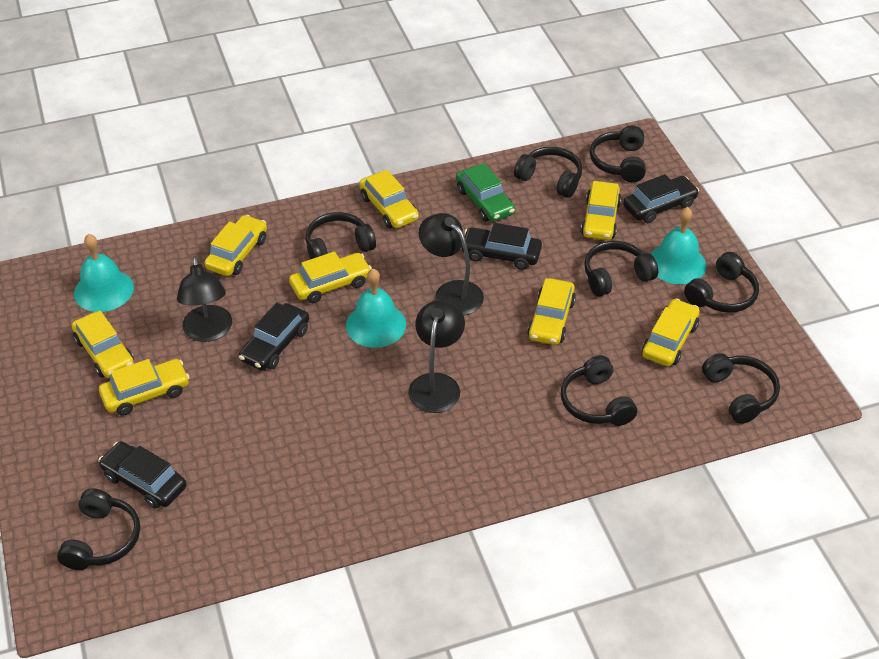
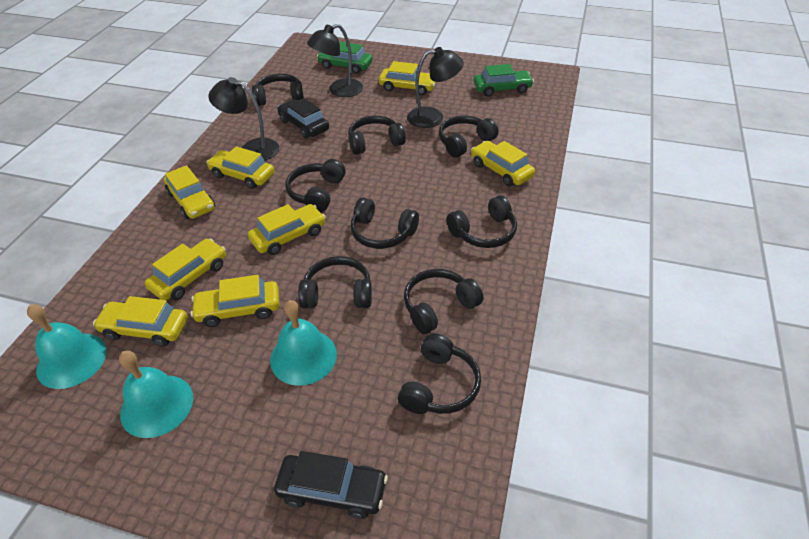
black car: [98,441,186,509] [239,303,309,371] [462,223,542,270] [623,174,699,223] = 4 -> [274,451,388,519] [277,98,329,139] = 2
black headphones: [57,488,140,570] [305,212,376,259] [514,147,582,198] [561,355,637,426] [584,241,658,297] [590,126,646,182] [684,252,759,313] [702,353,780,424] = 8 -> [252,74,304,106] [286,159,345,212] [298,256,372,308] [348,116,406,155] [350,197,419,249] [398,333,481,414] [404,269,483,334] [439,116,499,157] [447,195,517,248] = 9
green car: [456,163,515,222] = 1 -> [317,42,373,74] [474,64,534,97] = 2

